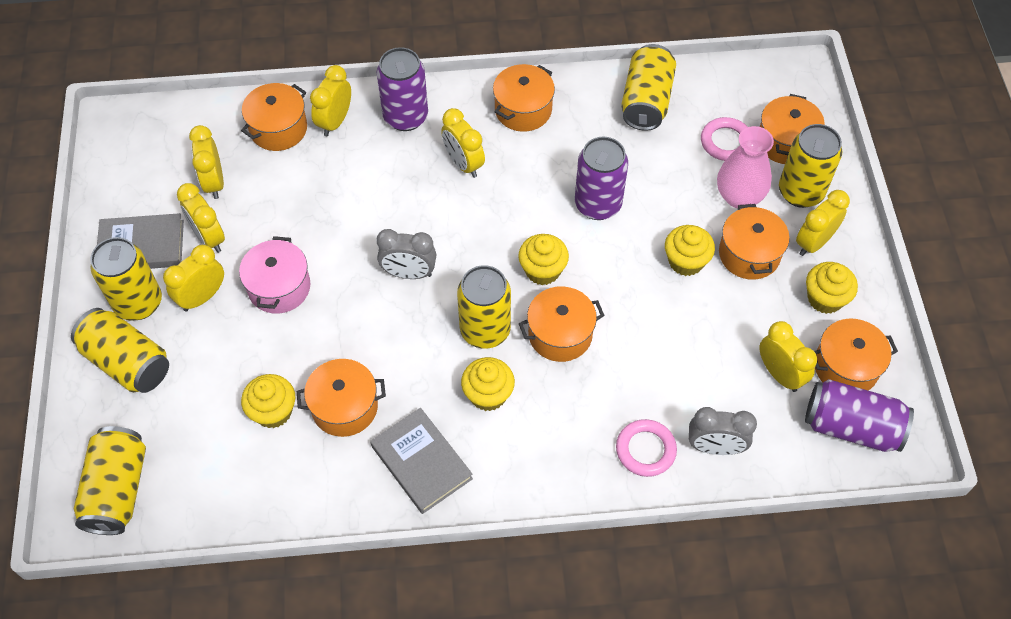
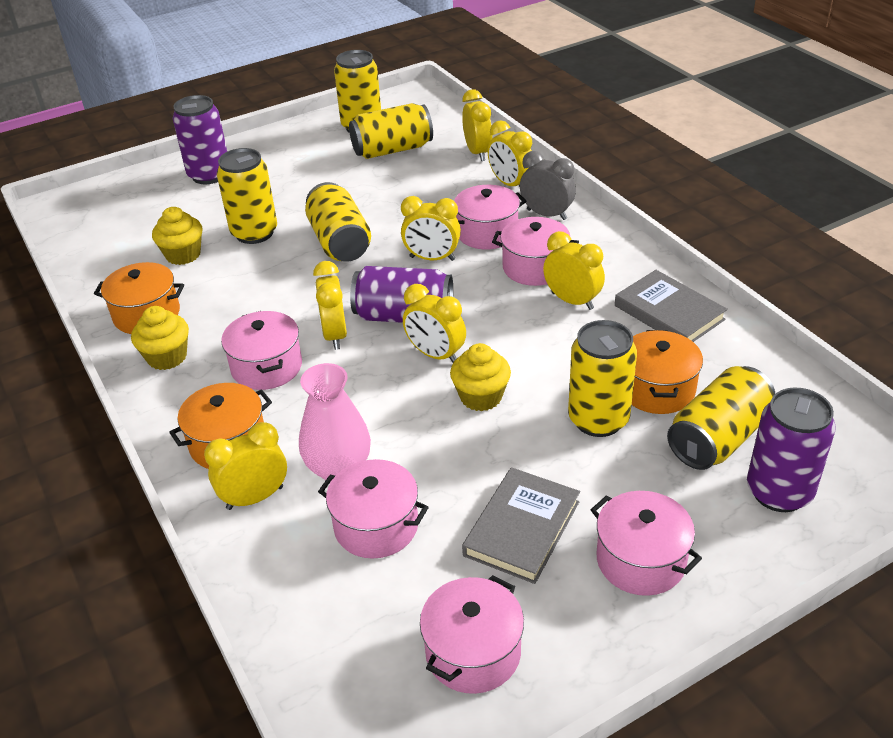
grey clock: [377,229,436,279] [689,407,757,455] = 2 -> [520,151,576,220] = 1
orange pot: [241,83,307,151] [297,359,386,437] [493,64,555,132] [519,286,605,362] [719,204,789,280] [760,94,825,164] [814,319,898,390] = 7 -> [94,262,184,334] [169,383,272,469] [632,330,703,414] = 3
pink pot: [239,236,311,314] = 1 -> [221,311,302,390] [318,459,429,559] [420,575,524,694] [454,185,526,249] [492,217,579,286] [591,491,702,596] = 6
pink ring: [616,419,677,477] [701,117,748,161] = 2 -> none = 0
yellow cupcake: [241,374,295,428] [461,357,515,411] [518,234,569,285] [665,225,715,276] [806,262,858,314] = 5 -> [131,306,189,370] [152,207,202,265] [450,343,511,411] = 3

